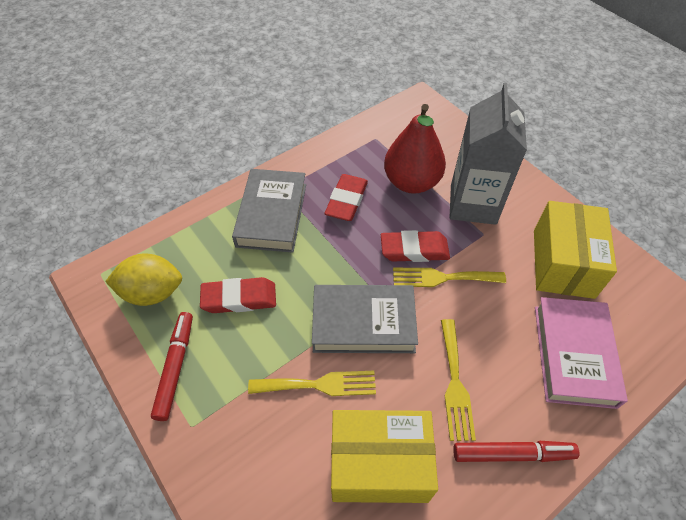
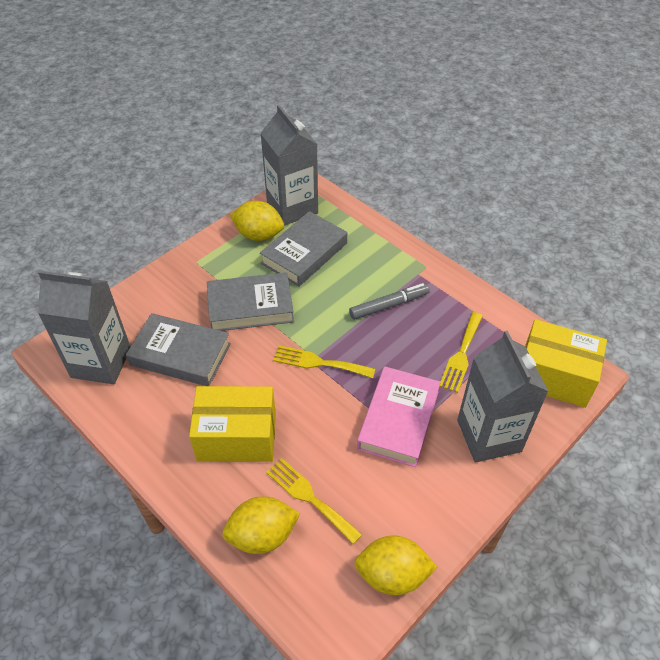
grey book: [232,169,306,253] [312,285,418,353] = 2 -> [126,313,231,386] [207,272,294,331] [260,211,347,287] = 3
grey carton: [449,83,527,225] = 1 -> [37,271,131,384] [260,105,318,226] [457,331,549,463] = 3
grey marker: none = 0 -> [349,283,430,320] = 1
red eraser: [200,277,276,313] [324,174,368,221] [381,230,450,262] = 3 -> none = 0
red marker: [151,312,193,421] [453,441,579,462] = 2 -> none = 0
red pear: [384,104,446,194] = 1 -> none = 0
yellow lemon: [105,253,182,306] = 1 -> [222,496,300,554] [230,201,284,241] [354,535,437,595] = 3

